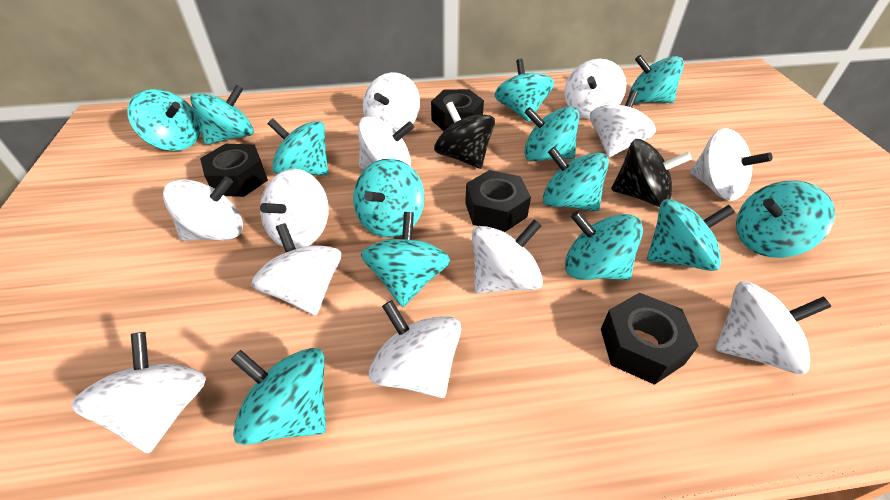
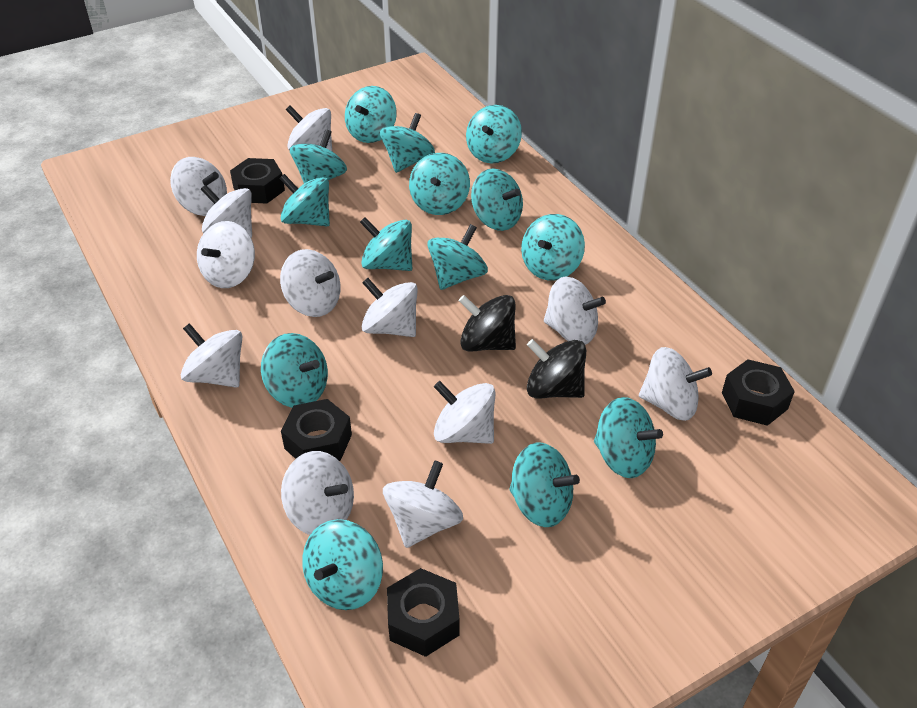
turquoise spinning top: [127,89,201,151] [190,85,254,145] [231,348,326,445] [268,118,328,176] [353,158,424,238] [361,212,450,307] [495,59,554,122] [524,106,579,161] [543,147,609,211] [565,211,643,280] [629,55,684,103] [647,199,735,271] [736,180,835,258] = 13 -> [261,333,328,408] [279,174,330,226] [290,129,347,183] [302,519,383,610] [345,86,397,143] [360,217,412,271] [380,113,435,173] [409,153,470,215] [427,224,488,290] [466,105,522,163] [471,168,523,231] [509,443,580,527] [521,214,585,281] [594,397,663,478] = 14

